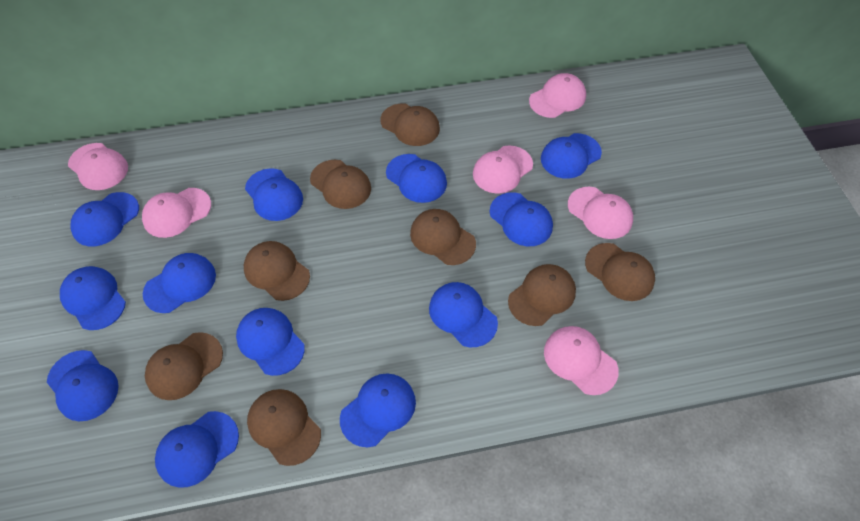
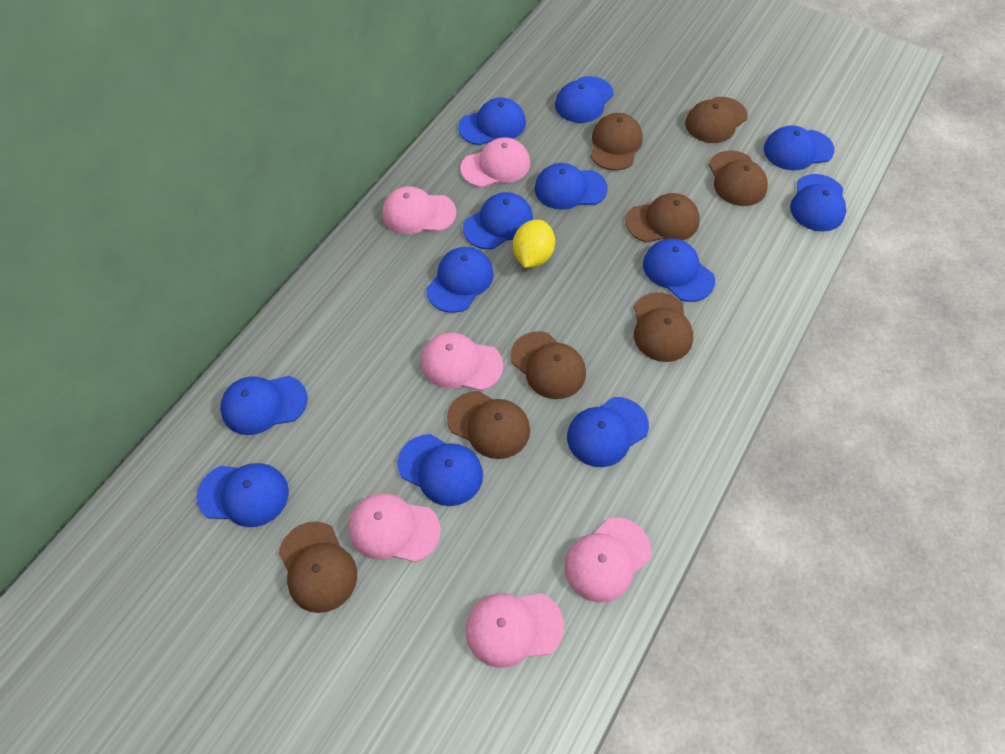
yellow lemon: none = 0 -> [513,220,555,268] = 1

